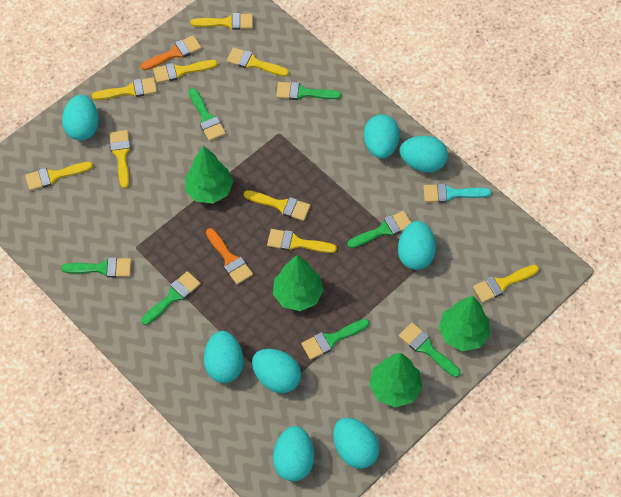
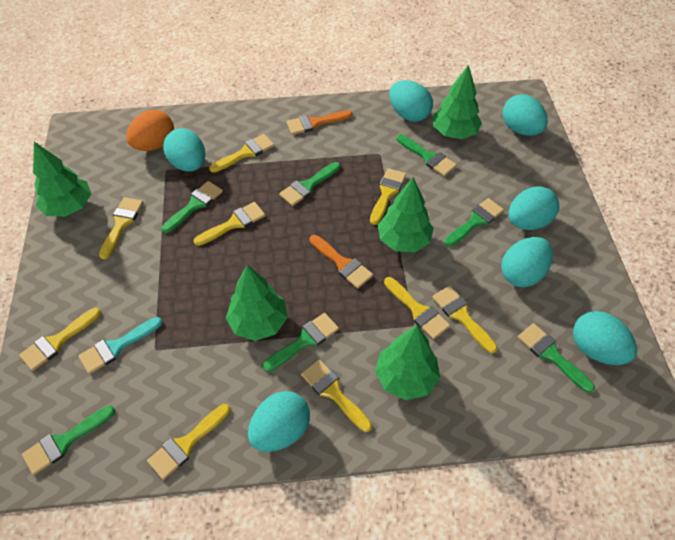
green tree: [185,146,233,204] [273,255,324,311] [369,353,422,408] [439,296,490,351] = 4 -> [33,142,91,217] [226,265,288,341] [375,325,440,400] [378,177,434,252] [433,65,482,139] = 5
orange egg: none = 0 -> [126,110,174,151] = 1
turquoise egg: [62,95,99,140] [204,331,244,383] [252,349,301,393] [273,426,314,481] [333,418,380,469] [364,114,400,159] [398,221,436,270] [400,136,448,172] = 8 -> [163,128,205,172] [248,391,310,452] [389,80,433,122] [501,237,553,287] [503,94,548,136] [508,187,559,230] [573,311,637,365] = 7

